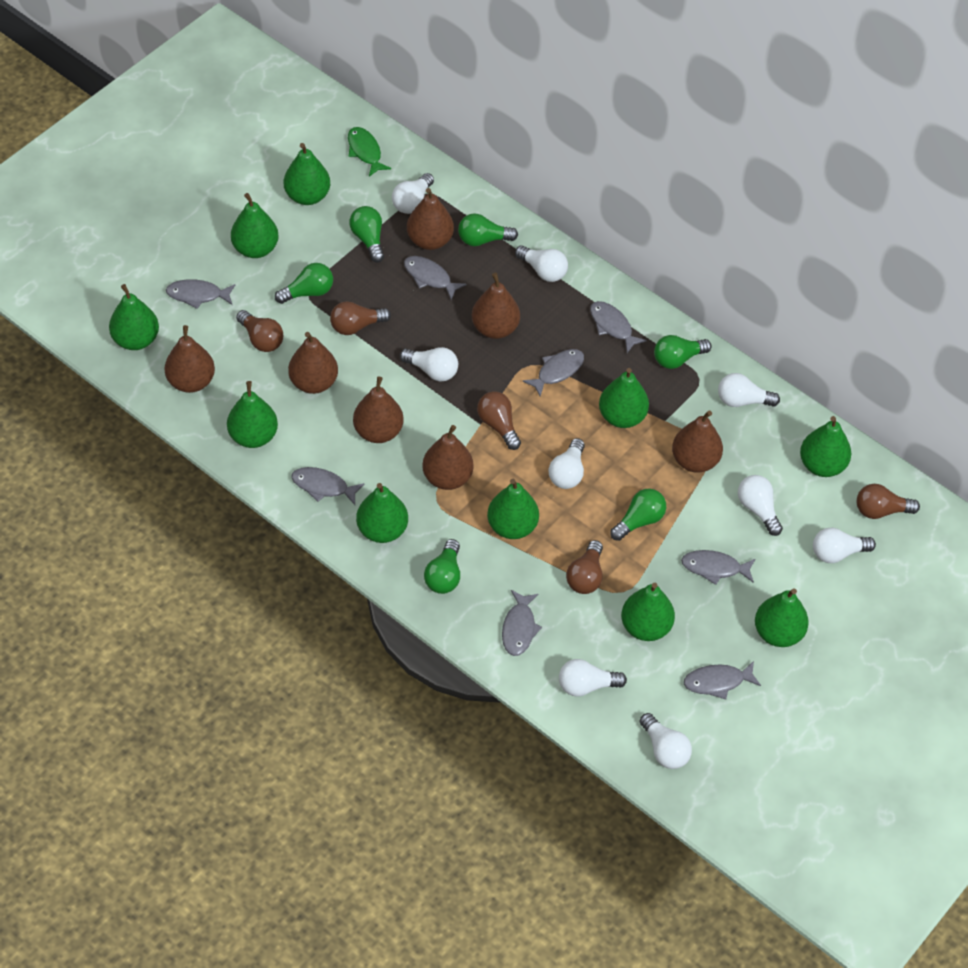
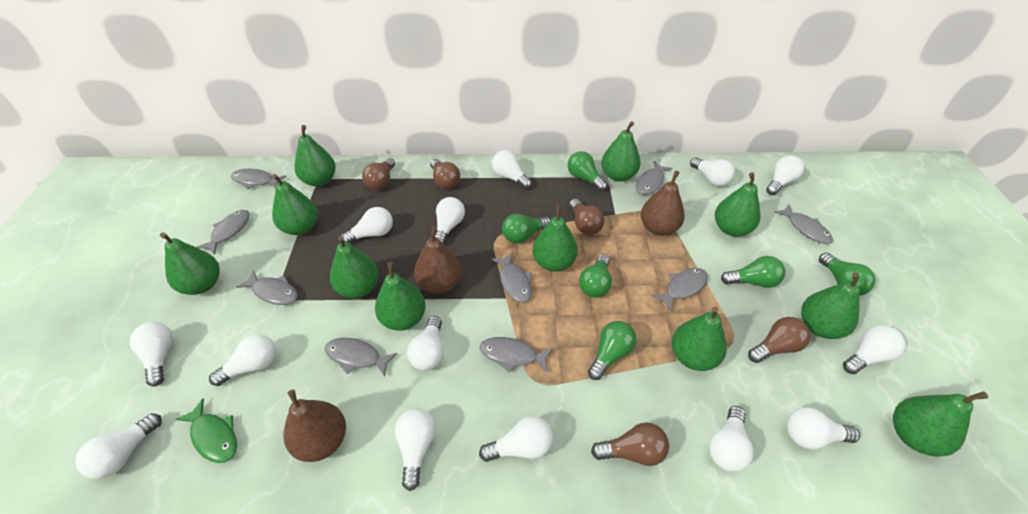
brown pear: [164,325,215,393] [288,332,338,394] [353,376,404,443] [407,188,454,250] [422,425,474,490] [472,273,520,339] [672,410,723,473] = 7 -> [284,390,346,462] [414,226,462,294] [641,171,685,236] = 3
green pear: [109,284,159,350] [227,381,278,448] [231,193,279,258] [284,143,330,205] [356,483,408,543] [487,479,539,539] [599,368,649,428] [621,583,675,641] [755,589,809,647] [800,416,851,477] = 10 -> [160,232,220,295] [272,174,318,235] [295,125,336,186] [330,236,379,298] [375,262,425,331] [533,205,578,272] [601,121,641,182] [672,307,727,371] [715,172,760,237] [801,273,860,339] [893,392,988,456] = 11
grey fish: [166,279,235,309] [291,467,364,505] [404,256,467,300] [502,590,542,656] [522,349,584,397] [590,301,647,353] [681,550,755,585] [684,661,761,699] = 8 -> [197,210,250,254] [231,169,286,189] [236,270,298,305] [325,338,397,377] [480,337,553,373] [491,252,532,303] [636,161,673,195] [652,268,708,311] [774,204,833,244] = 9
white light bulb: [392,173,434,214] [400,347,458,381] [515,245,568,282] [549,438,585,489] [559,659,627,697] [640,713,692,769] [718,373,780,407] [738,475,783,536] [813,528,876,563] = 9 -> [75,413,162,479] [130,322,173,386] [209,334,276,386] [341,207,393,243] [395,408,436,491] [407,316,444,371] [435,197,465,244] [479,416,553,462] [492,150,532,189] [690,157,735,186] [709,406,754,472] [766,156,804,195] [787,407,860,450] [843,325,906,374] = 14

